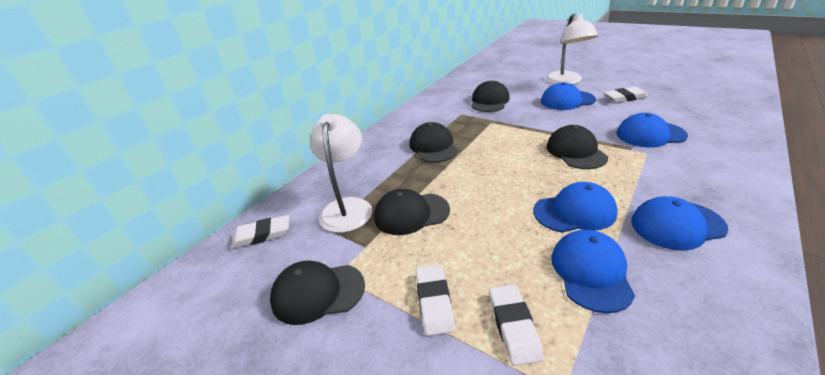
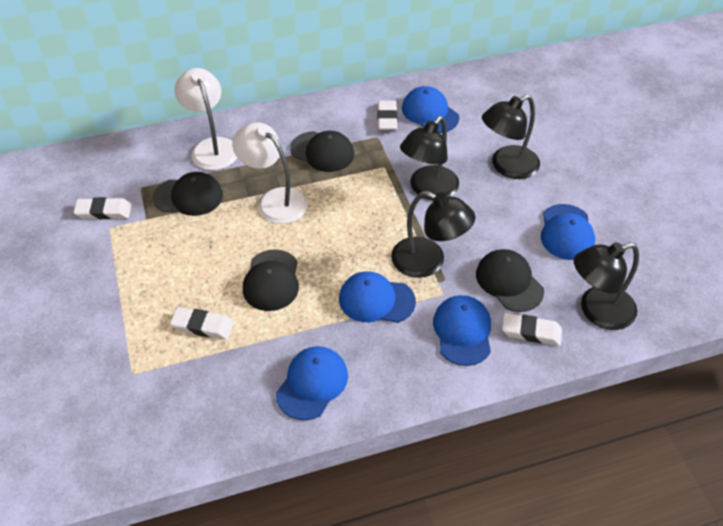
black cap: [270,260,365,325] [374,189,450,235] [409,122,458,162] [471,80,510,112] [547,125,608,169] = 5 -> [153,172,223,216] [243,249,299,311] [290,131,354,172] [476,249,544,312] = 4
black lamp: none = 0 -> [391,191,476,278] [400,116,459,200] [482,94,540,179] [574,242,639,330] = 4

